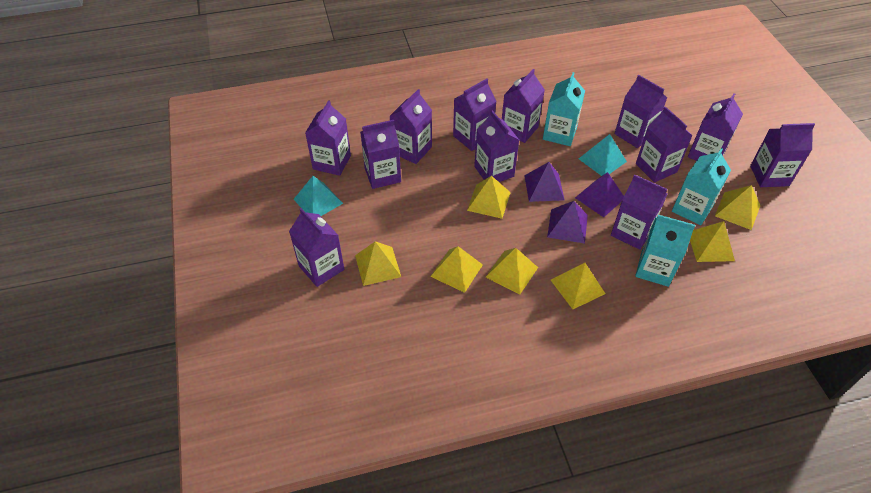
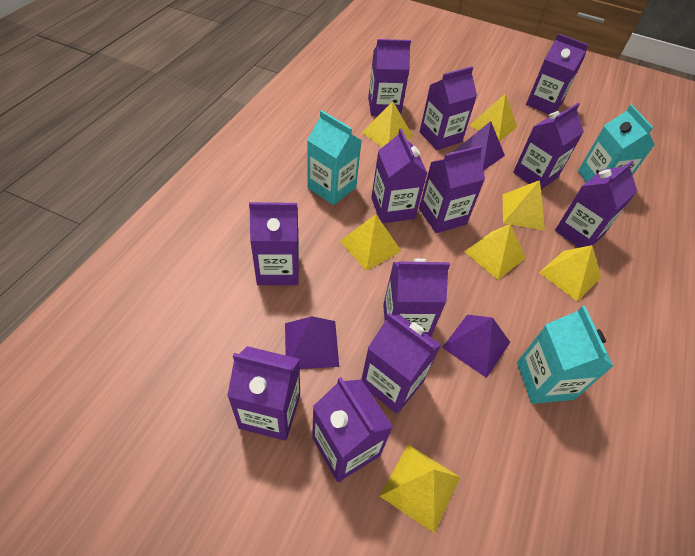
turquoise pyramid: [294,176,343,216] [579,134,627,176] = 2 -> none = 0

